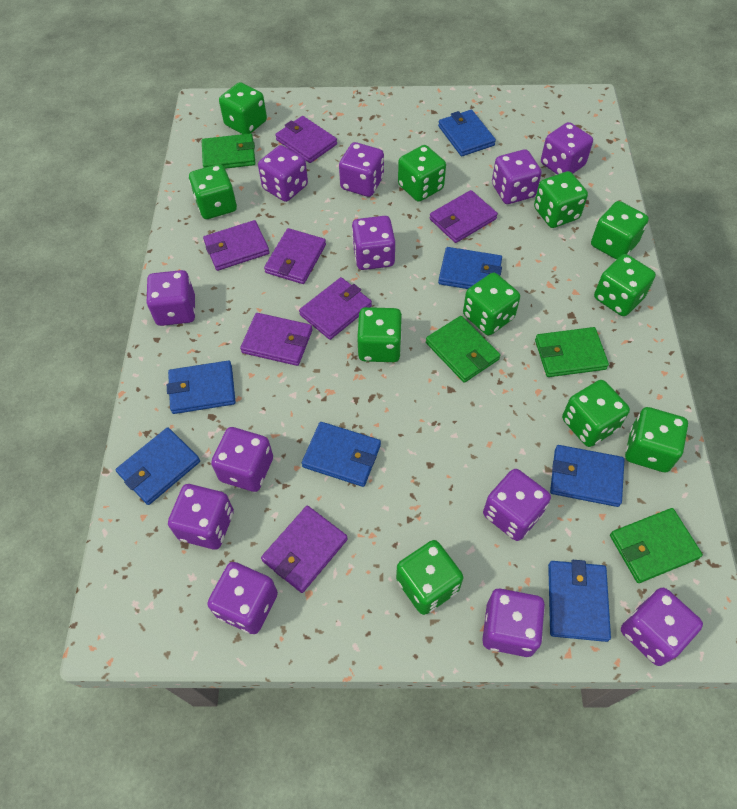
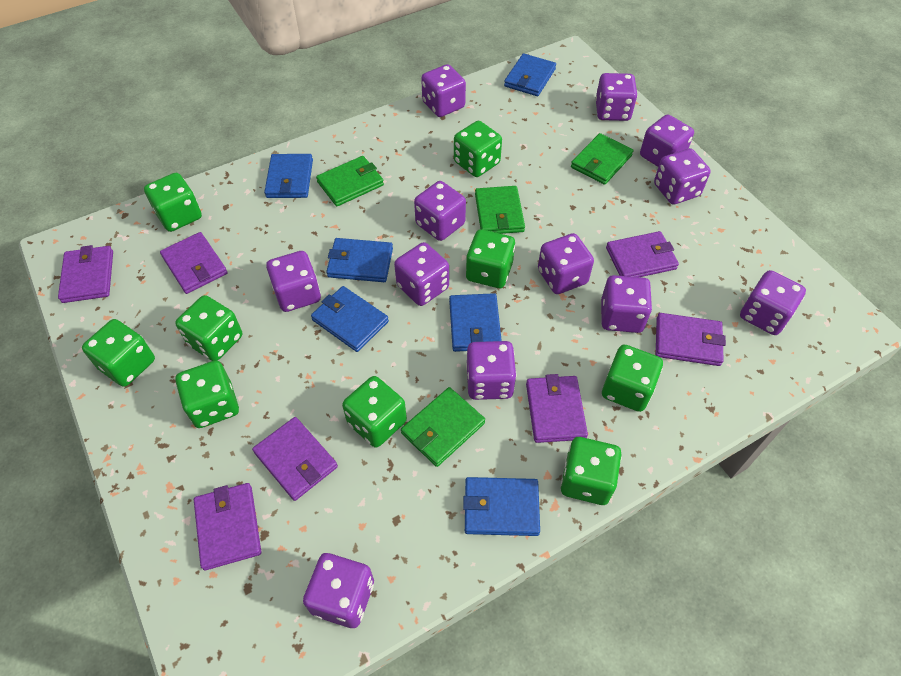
blue wallet: [116,427,200,505] [167,361,235,414] [302,422,381,487] [438,110,496,156] [438,247,502,289] [548,560,611,642] [550,445,624,507] = 7 -> [264,154,313,198] [311,286,389,352] [326,238,393,282] [449,293,502,352] [463,477,540,536] [504,53,556,96] = 6
green dice: [189,164,237,219] [219,82,267,134] [357,307,402,362] [396,540,463,615] [398,145,446,202] [463,273,520,335] [534,171,588,228] [562,380,630,447] [591,201,649,260] [594,254,656,316] [625,407,688,472] = 11 -> [82,319,155,387] [144,173,202,232] [175,295,242,361] [175,361,239,428] [342,376,407,448] [454,121,502,177] [466,229,515,288] [561,437,622,505] [602,345,663,412] = 9

